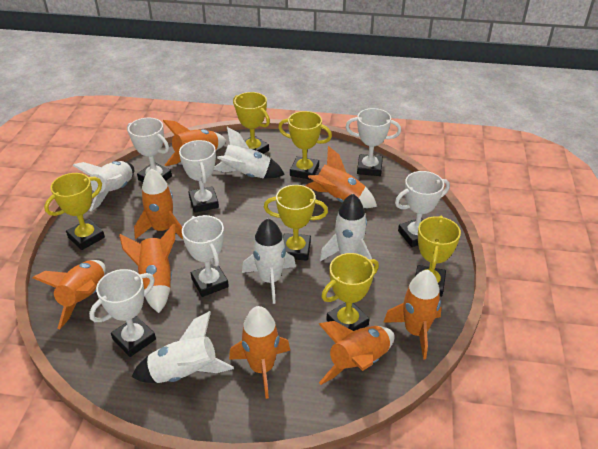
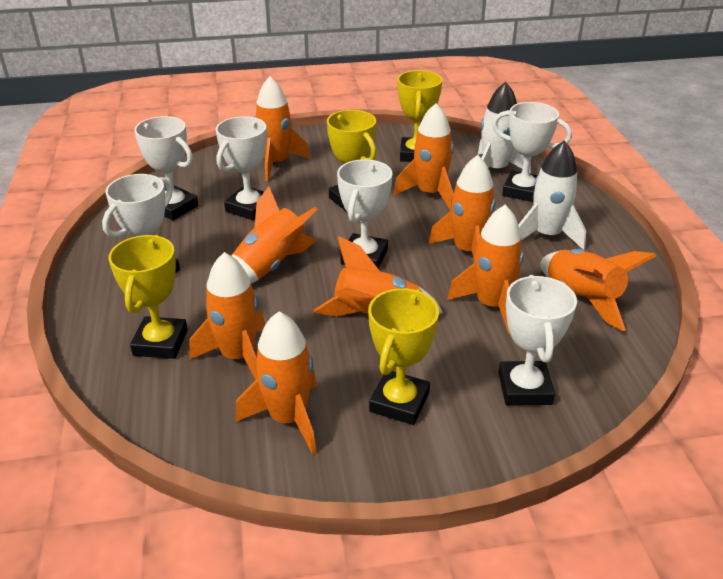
orange rocket: [33,260,106,329] [119,223,175,313] [134,169,183,239] [163,120,226,166] [229,306,290,399] [306,146,377,208] [319,321,395,385] [383,270,442,360] = 8 -> [189,252,265,380] [232,187,318,284] [235,311,317,455] [254,76,310,181] [313,236,443,316] [393,103,454,211] [428,155,496,259] [447,205,524,334] [541,249,656,331] = 9
white rocket: [72,161,134,211] [131,311,234,383] [214,127,285,178] [242,218,296,304] [320,194,372,261] = 5 -> [478,82,531,174] [518,141,586,250] = 2
yellow trophy: [44,173,105,250] [233,92,270,154] [264,185,328,261] [278,111,332,180] [321,253,379,331] [415,216,461,297] = 6 -> [108,235,188,359] [327,110,376,212] [368,288,439,425] [397,70,442,162] = 4

